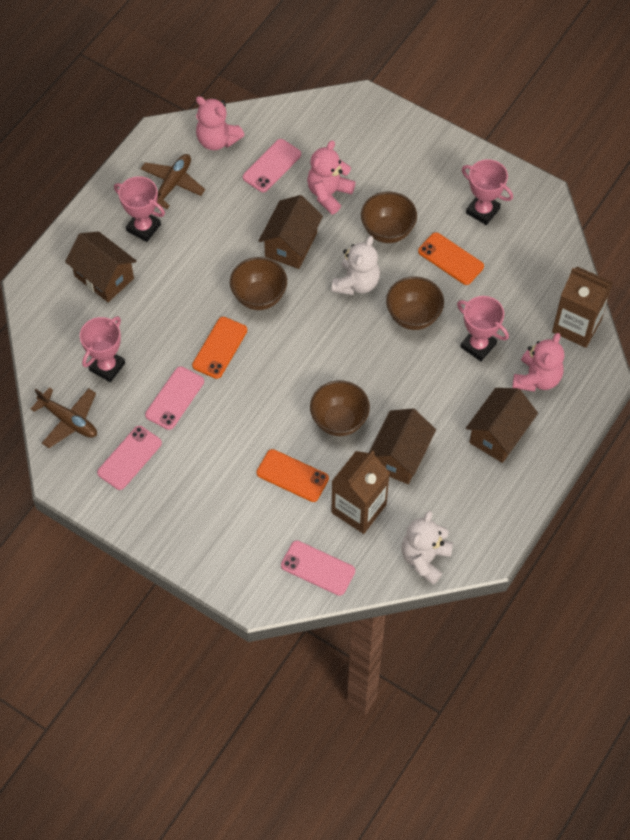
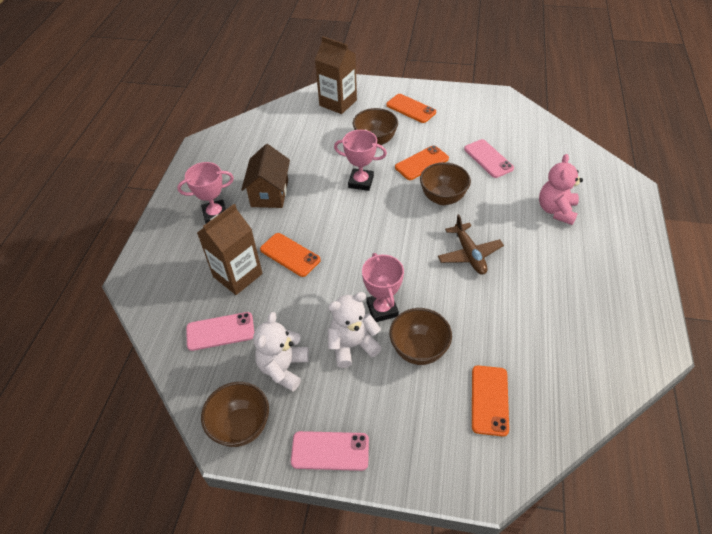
brown house: [65,231,137,302] [259,195,323,269] [369,409,436,484] [466,388,538,463] = 4 -> [241,144,290,208] = 1
brown plane: [31,387,97,448] [141,154,205,209] = 2 -> [438,214,504,275] = 1
orange phone: [192,317,247,379] [257,449,329,502] [418,232,484,285] = 3 -> [260,233,321,277] [386,94,436,123] [395,145,449,180] [472,366,509,437] = 4
pink phone: [97,426,162,490] [145,366,204,430] [243,139,301,192] [281,540,355,596] = 4 -> [186,312,254,351] [291,431,369,471] [464,139,514,178] = 3
pink teddy bear: [196,96,244,150] [307,140,356,214] [512,333,564,392] = 3 -> [539,154,583,225] = 1
pink trophy: [80,316,125,382] [114,176,165,242] [457,296,509,361] [462,159,513,225] = 4 -> [177,162,234,223] [334,130,387,191] [362,253,404,322] = 3

